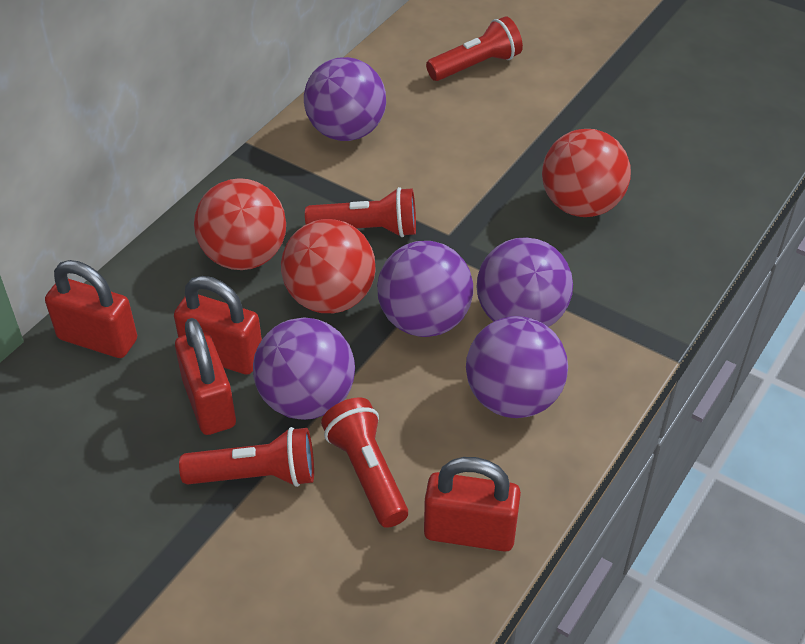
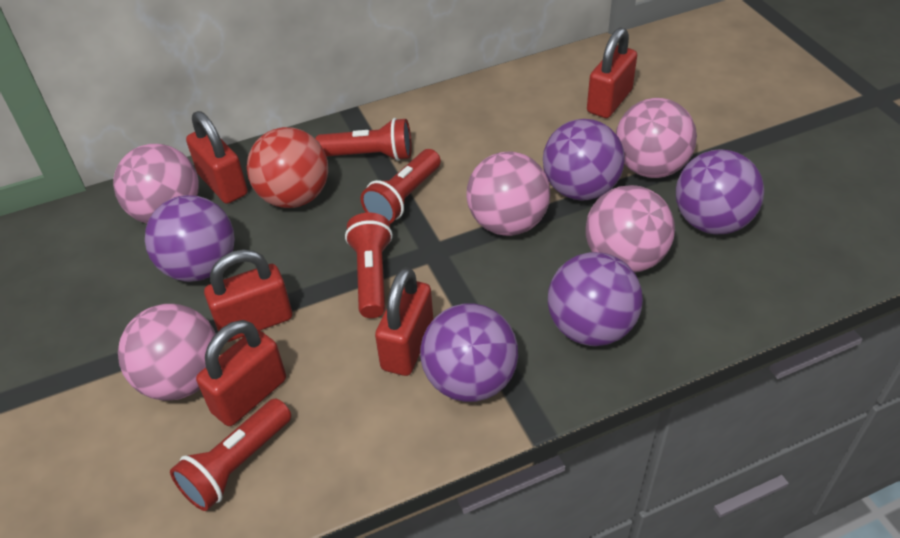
pink ball: none = 0 -> [113,144,199,223] [118,304,216,401] [466,152,550,236] [586,185,675,273] [616,98,697,178] = 5
red ball: [194,178,286,270] [281,219,376,313] [542,129,631,217] = 3 -> [247,127,328,208] = 1
red padlock: [45,260,137,358] [174,276,262,375] [175,318,236,435] [424,457,521,552] = 4 -> [186,111,248,204] [196,320,286,426] [204,249,292,342] [375,267,433,376] [587,27,637,118] = 5

